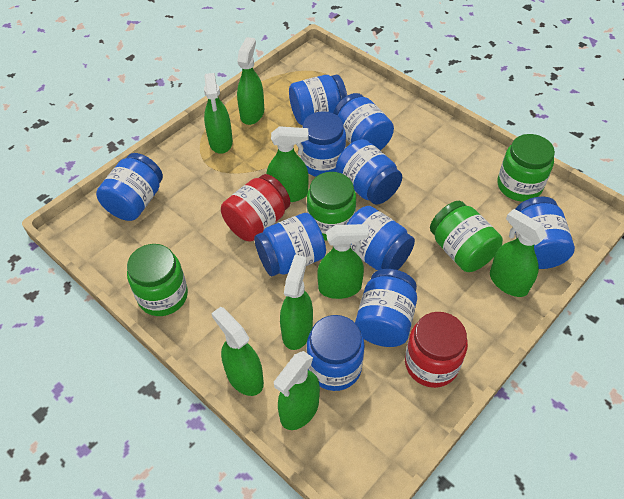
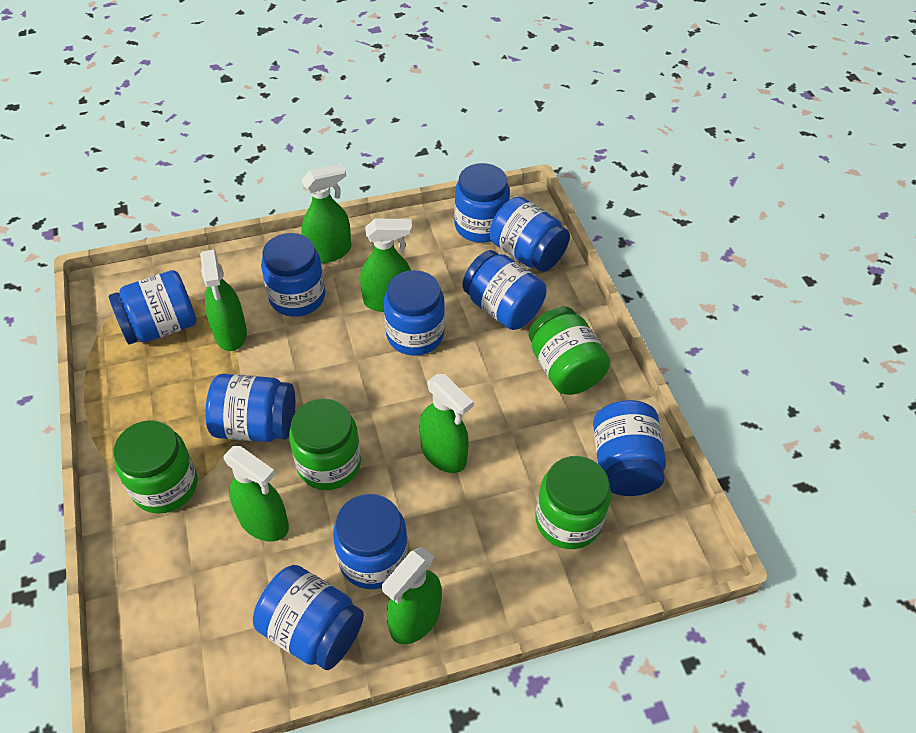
green spray bottle: [204,73,233,154] [211,307,264,396] [237,37,264,125] [267,126,309,202] [274,351,320,430] [280,255,313,350] [317,224,369,299] [490,209,547,297] = 8 -> [200,250,247,351] [223,446,289,542] [301,164,351,263] [360,218,412,312] [382,547,442,644] [420,374,473,473] = 6
red jar: [221,174,290,242] [405,312,468,388] = 2 -> none = 0

